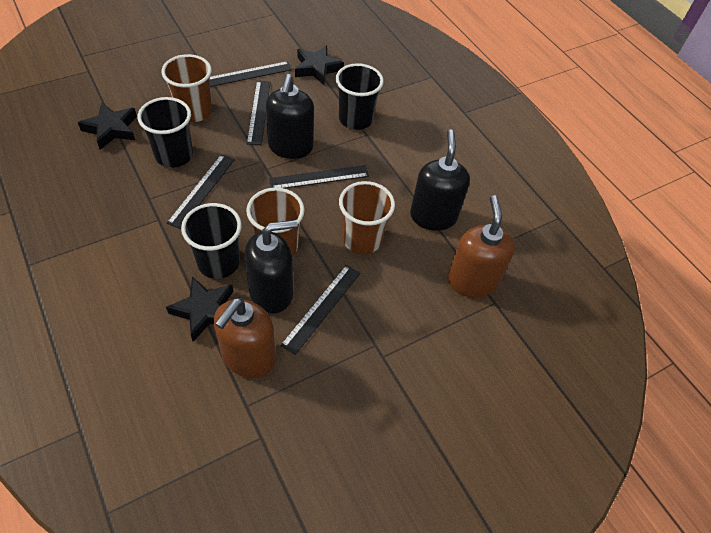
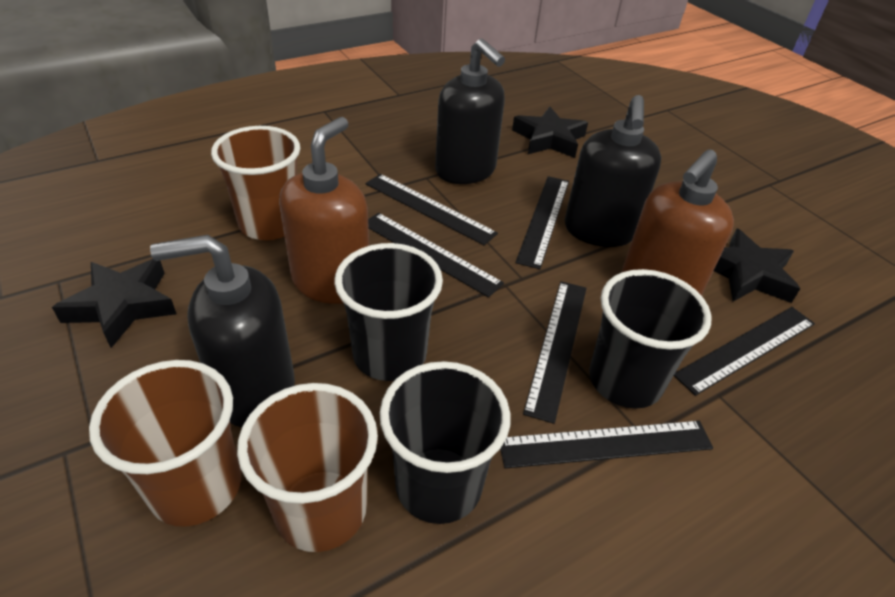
black ruler: [167,154,235,229] [210,61,292,87] [247,81,271,145] [269,165,369,189] [280,265,360,355] = 5 -> [365,174,498,245] [368,213,504,297] [500,421,713,469] [515,176,569,269] [523,281,587,424] [674,307,815,396] = 6

